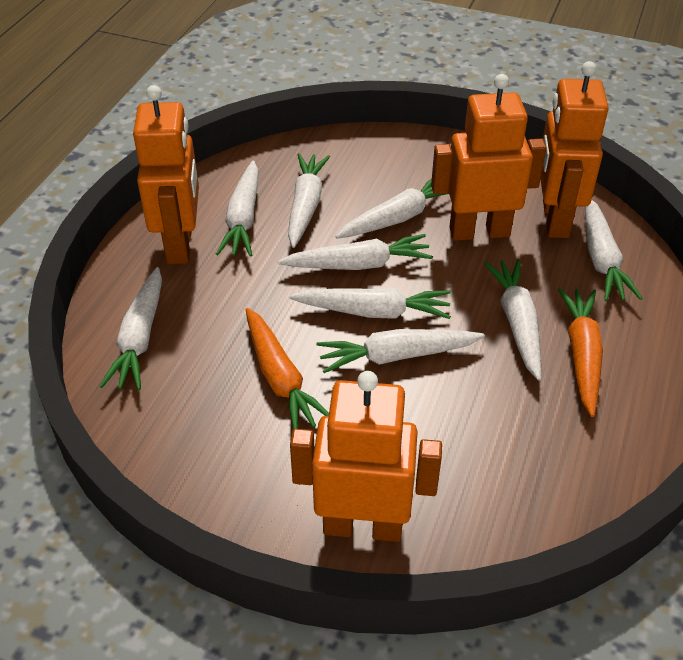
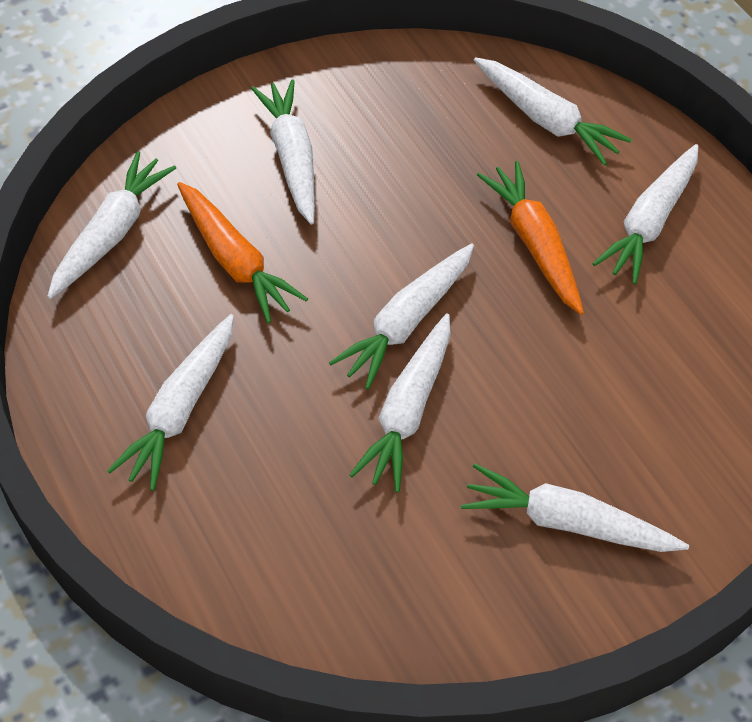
orange robot: [133,85,199,264] [290,371,442,542] [431,74,547,241] [541,61,609,238] = 4 -> none = 0
white carrot: [99,267,162,390] [216,160,259,257] [278,234,433,270] [288,153,330,248] [289,288,451,319] [317,329,485,373] [335,179,449,239] [484,259,541,381] [585,200,643,301] = 9 -> [47,151,176,299] [107,314,234,491] [251,79,315,225] [329,244,474,389] [349,313,451,492] [461,463,689,552] [474,57,632,166] [592,144,698,284] = 8

